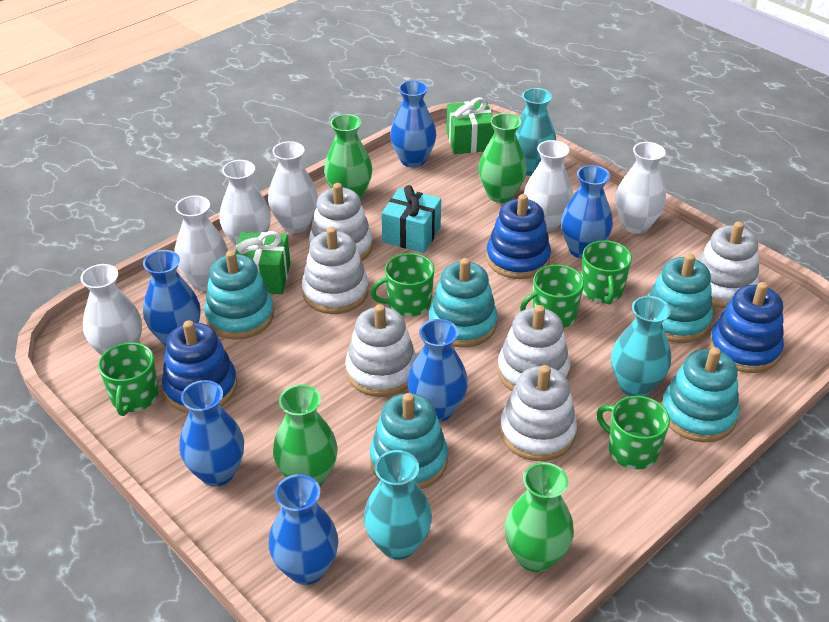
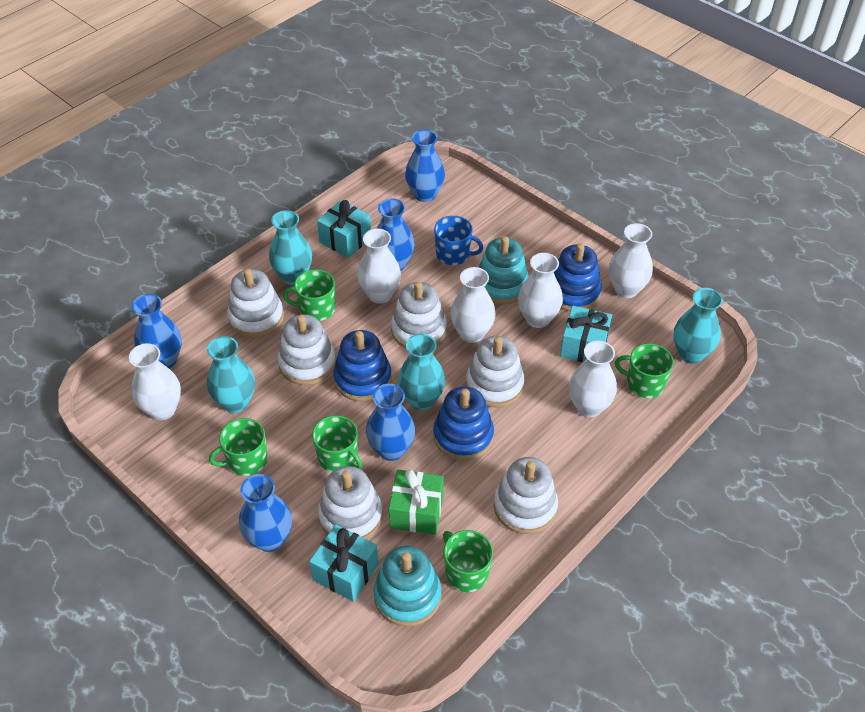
blue mug: none = 0 -> [434,216,484,265] = 1
blue vase: [143,250,200,346] [179,380,244,487] [269,474,338,585] [390,80,436,168] [407,319,468,422] [561,165,613,259] = 6 -> [132,294,182,368] [239,474,292,552] [366,384,415,461] [376,199,415,271] [405,129,445,202] = 5
green gift: [235,231,291,294] [446,97,494,154] = 2 -> [389,469,444,535] = 1
green vase: [273,384,338,486] [324,114,372,200] [478,113,527,203] [504,462,574,572] = 4 -> none = 0
turquoise gift: [381,185,441,253] = 1 -> [309,524,379,602] [317,200,371,258] [560,306,612,362] = 3
turquoise stacking toy: [204,250,274,340] [370,393,448,489] [429,258,498,347] [648,254,713,343] [661,347,739,442] = 5 -> [373,545,441,627] [479,236,529,305] = 2
turquoise vase: [364,450,432,560] [515,88,556,176] [611,296,671,397] = 3 -> [207,336,255,413] [269,210,312,285] [398,334,446,410] [673,288,723,364] = 4

